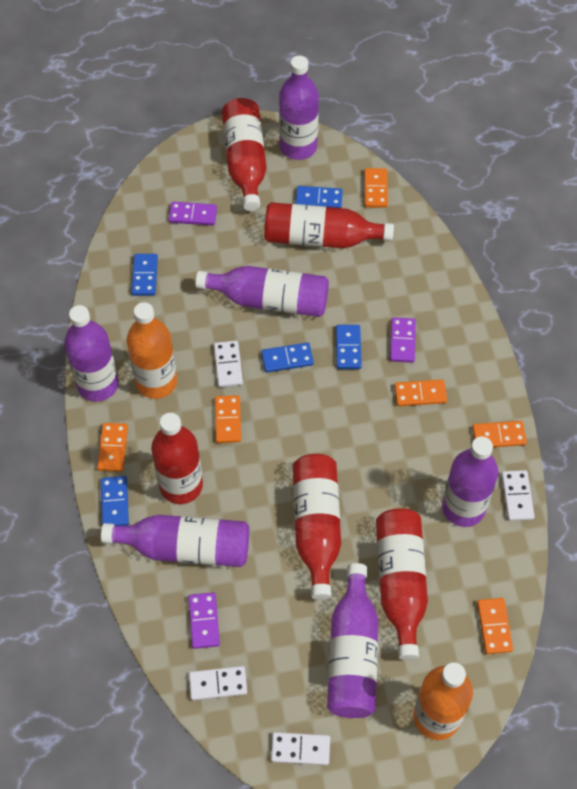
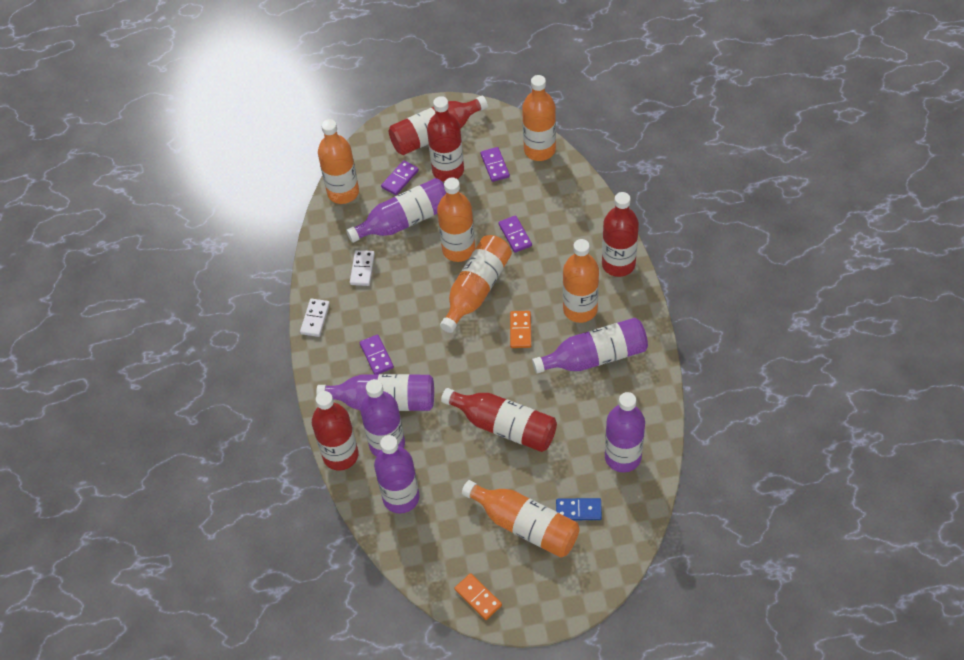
blue domino: [101,476,129,526] [131,254,158,296] [261,343,314,373] [295,186,343,208] [336,325,362,369] = 5 -> [556,498,602,520] = 1
orange bottle: [127,302,177,399] [413,662,473,740] = 2 -> [318,119,359,204] [437,178,475,262] [440,235,512,333] [462,480,580,558] [522,75,556,161] [563,239,599,323] = 6
orange domino: [97,423,128,471] [215,395,241,443] [364,168,388,208] [394,379,447,406] [472,421,527,447] [477,598,513,654] = 6 -> [455,573,502,620] [510,311,531,348] = 2
purple domino: [169,202,217,226] [188,592,220,649] [390,317,416,363] = 3 -> [360,334,394,375] [381,160,419,195] [480,147,510,182] [499,215,532,253] = 4
white domino: [189,666,247,700] [214,341,243,387] [271,732,330,765] [501,470,535,521] = 4 -> [300,299,330,337] [350,250,375,286] = 2

